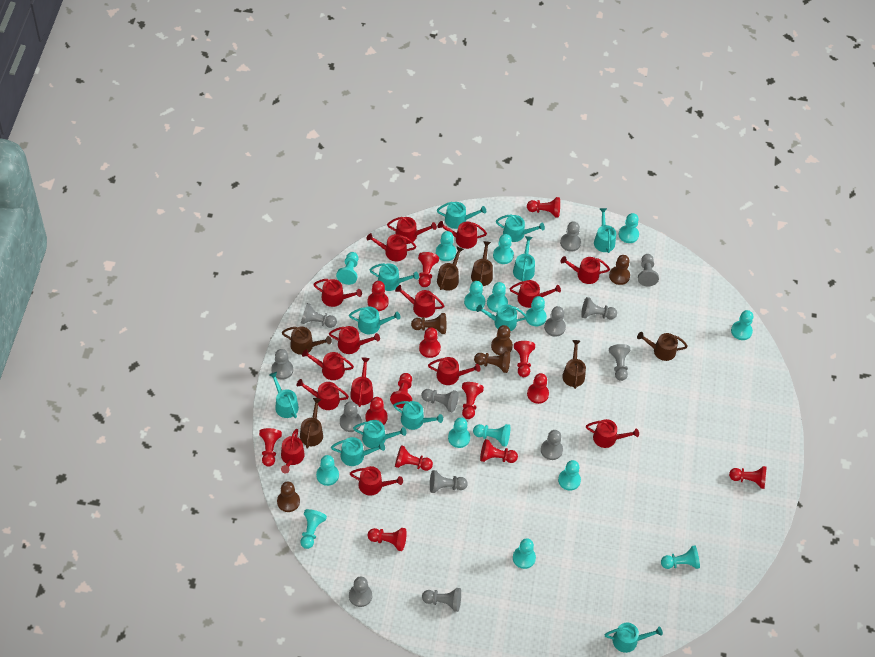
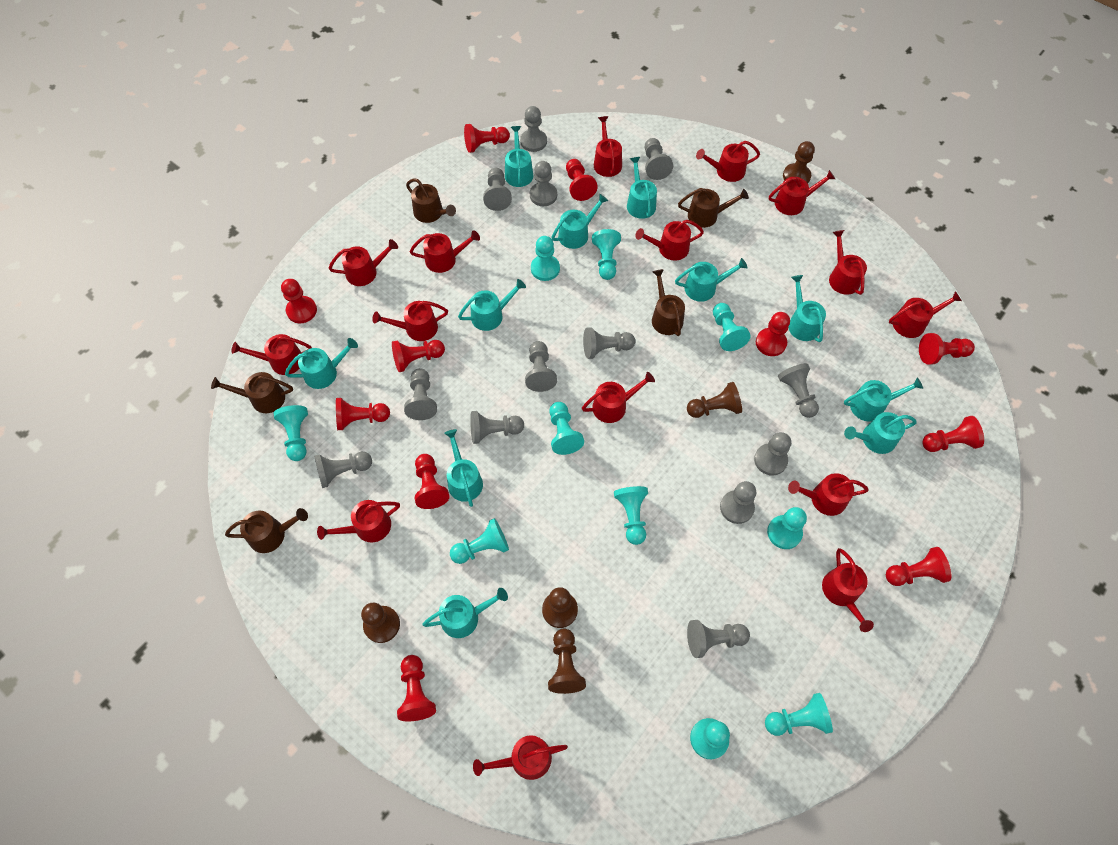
brown watering can: [282,327,332,355] [300,398,323,449] [437,247,464,291] [471,241,493,286] [562,340,586,389] [637,332,688,361] = 6 -> [211,372,293,413] [225,508,308,553] [406,178,456,223] [652,269,685,336] [678,188,749,228] = 5
red pawn: [259,428,282,467] [366,397,388,425] [368,281,389,311] [368,528,407,551] [390,373,412,408] [395,445,433,471] [418,252,439,287] [419,327,441,358] [462,382,484,419] [480,439,518,463] [514,341,535,377] [527,197,560,218] [527,373,549,404] [729,466,767,489] = 14 -> [281,279,317,323] [336,398,390,430] [392,340,445,372] [397,655,436,721] [415,454,449,509] [464,124,510,153] [566,159,598,201] [756,312,790,356] [886,547,951,586] [919,333,975,365] [922,416,984,452] = 11
turquoise pawn: [300,509,327,549] [316,455,339,486] [336,252,358,285] [436,231,456,261] [448,417,470,448] [464,281,485,311] [473,424,510,447] [487,282,508,312] [493,234,514,264] [513,538,536,569] [526,296,547,326] [558,460,581,491] [619,213,639,243] [661,545,700,569] [731,310,753,340] = 15 -> [273,405,308,461] [450,518,509,564] [531,236,560,281] [549,402,584,455] [592,229,621,280] [614,486,648,545] [690,718,730,759] [713,303,751,351] [765,693,833,736] [767,507,807,549] = 10
turquoise watering can: [269,372,299,418] [331,437,385,466] [349,307,400,334] [353,420,407,448] [369,263,419,291] [393,401,443,430] [437,202,486,229] [476,304,527,331] [496,214,545,242] [513,236,535,281] [594,208,616,253] [604,623,663,653] = 12 -> [285,338,358,389] [423,588,508,638] [444,429,483,507] [458,279,526,331] [505,126,533,187] [551,194,608,249] [627,157,657,219] [675,258,747,302] [788,275,826,342] [844,377,923,422] [844,412,917,454] = 11

